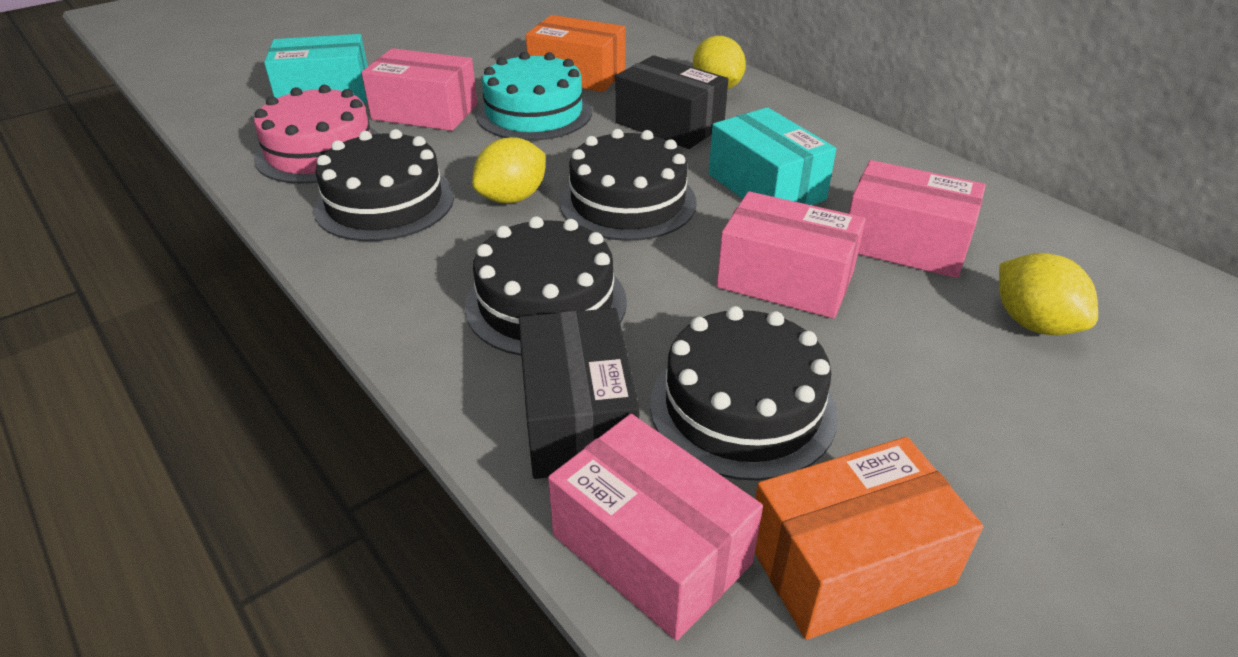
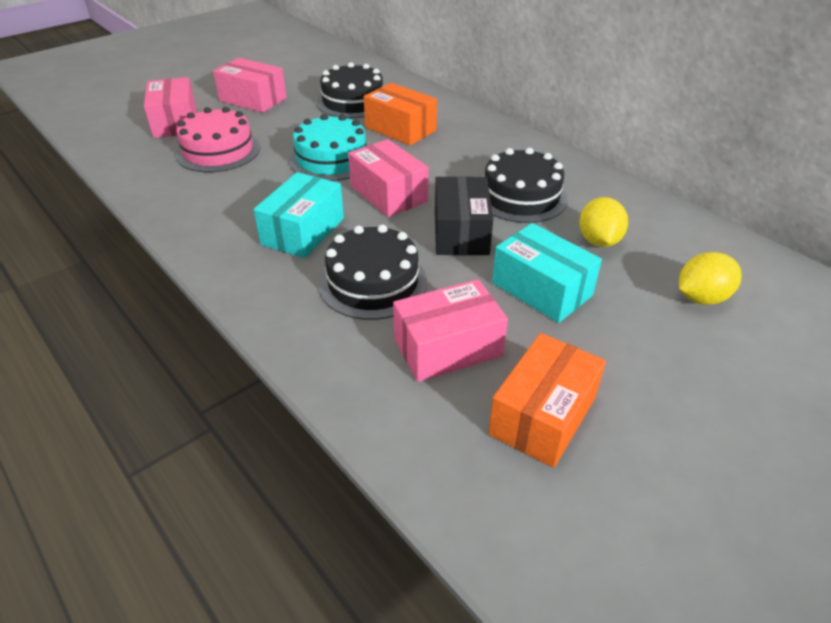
black box: [519,308,640,479] [616,55,728,149] = 2 -> [435,176,493,255] = 1
black cake: [313,129,454,241] [465,216,627,356] [560,129,697,241] [650,306,838,481] = 4 -> [316,62,383,118] [319,225,427,320] [484,148,568,223] = 3
yellow lemon: [472,137,546,203] [693,36,746,89] [999,253,1098,335] = 3 -> [579,197,628,247] [679,252,742,305] = 2

